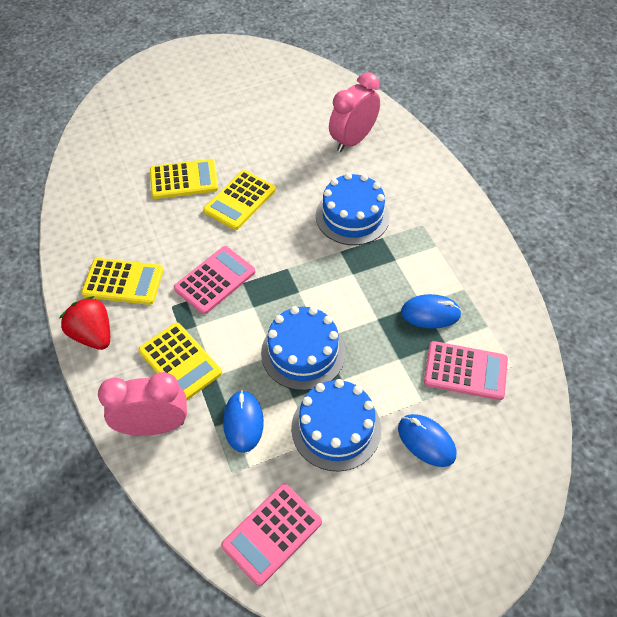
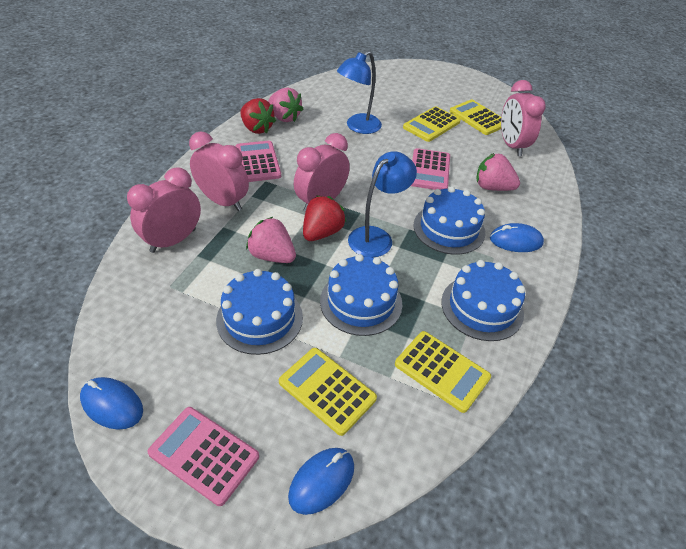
blue cake: [261,306,345,391] [291,379,381,471] [316,173,390,245] = 3 -> [216,269,303,355] [320,254,402,336] [414,186,485,255] [441,260,526,341] = 4
blue lamp: none = 0 -> [337,51,382,134] [348,151,417,257] = 2
pink clock: [98,372,187,436] [329,72,380,152] = 2 -> [127,167,201,253] [189,131,249,211] [294,133,350,212] [501,80,546,156] = 4
pink strawberry: none = 0 -> [246,217,296,263] [268,87,304,122] [476,153,520,191] = 3
red strawberry: [60,296,110,350] = 1 -> [240,98,276,134] [303,195,346,241] = 2

